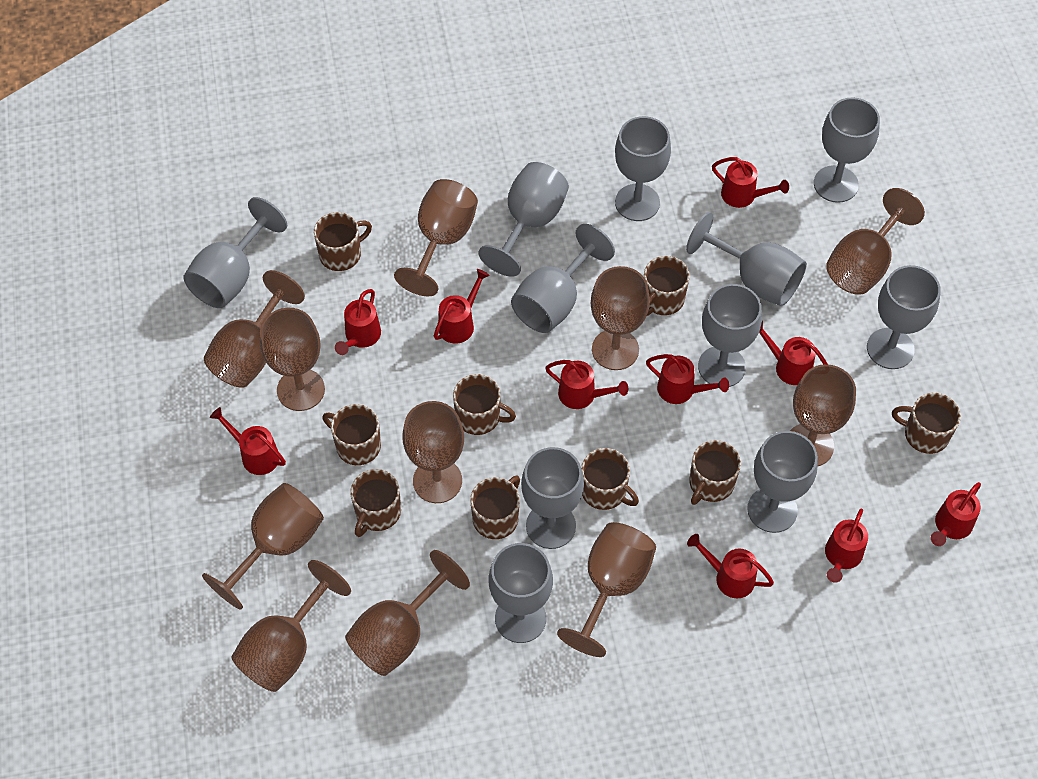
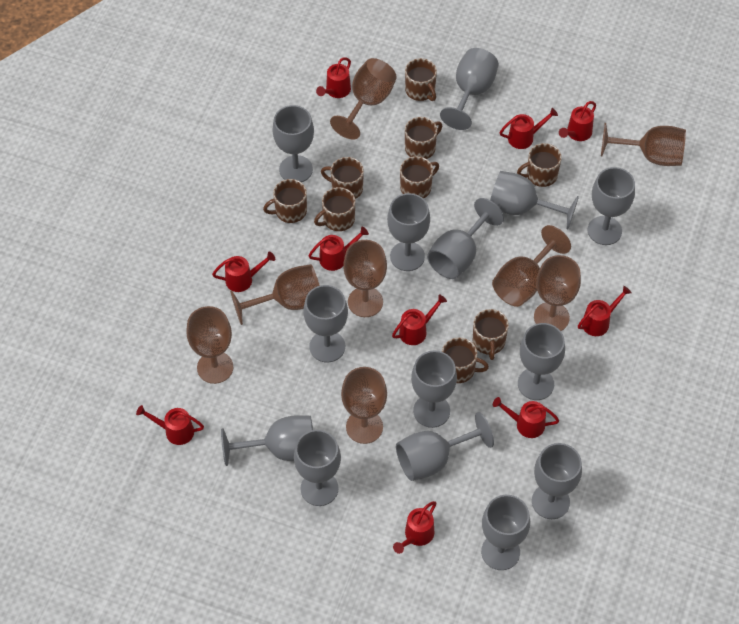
brown goblet: [202,483,324,610] [204,270,305,388] [231,560,351,692] [260,308,325,411] [345,550,470,676] [394,179,478,296] [403,401,464,503] [557,522,656,657] [591,266,650,370] [790,364,856,467] [826,188,925,295] = 11 -> [186,306,233,384] [230,264,320,325] [330,58,397,140] [341,367,387,444] [343,240,387,317] [492,225,571,307] [534,255,581,331] [601,123,686,166] = 8
grey goblet: [183,197,287,308] [478,162,569,277] [489,543,553,643] [511,224,615,333] [521,447,584,549] [615,116,671,221] [686,212,807,306] [698,284,762,387] [747,431,818,533] [814,97,880,203] [867,265,941,369] = 11 -> [221,415,313,466] [273,105,314,182] [294,430,341,506] [303,285,348,362] [387,193,430,271] [396,412,494,481] [411,351,457,428] [427,198,504,279] [440,48,499,130] [481,495,530,570] [490,171,579,229] [518,323,565,400] [532,443,582,519] [588,167,635,245] = 14

